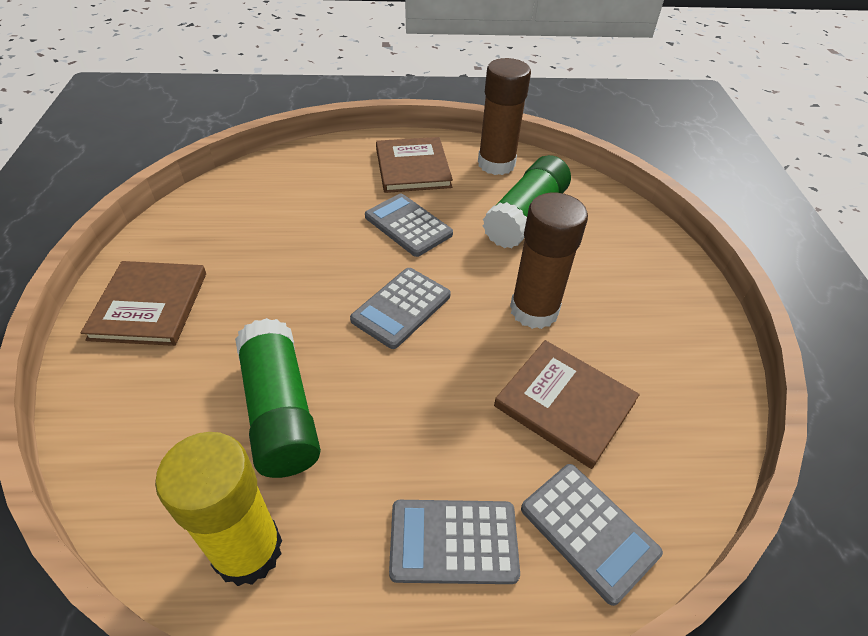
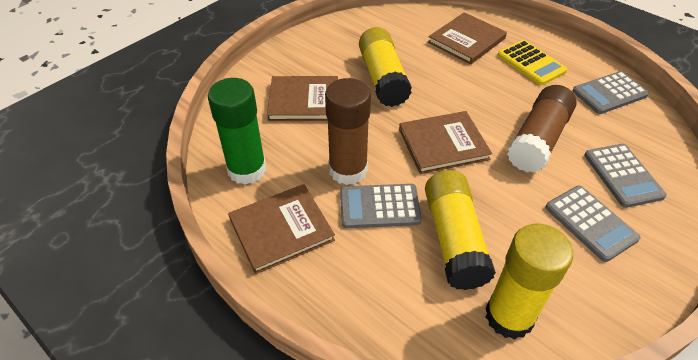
brown book: [81,261,206,346] [376,137,453,193] [494,340,640,469] = 3 -> [228,184,335,274] [267,76,338,121] [399,111,492,174] [428,12,507,64] = 4
green glue stick: [235,318,321,478] [483,155,571,248] = 2 -> [208,78,267,185] = 1
yellow calculator: none = 0 -> [497,40,567,85] = 1
yellow glue stick: [155,432,282,586] = 1 -> [359,27,412,107] [425,170,496,290] [485,224,573,340] = 3

